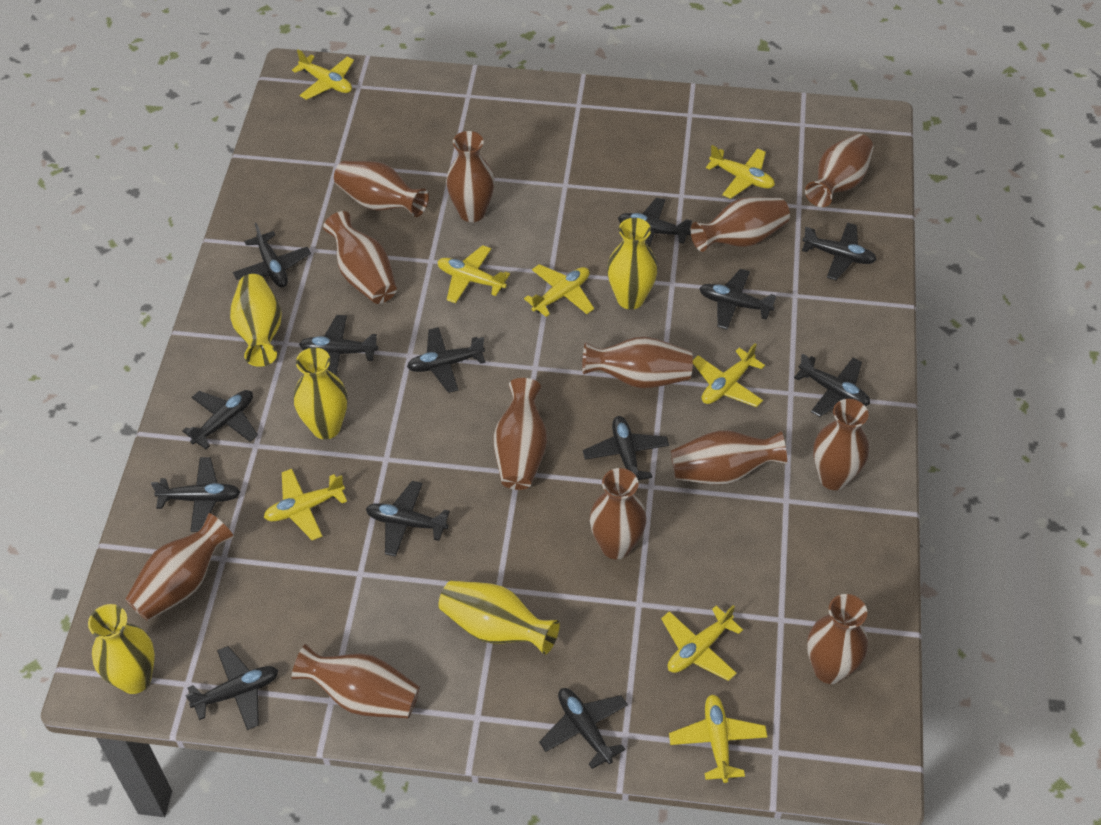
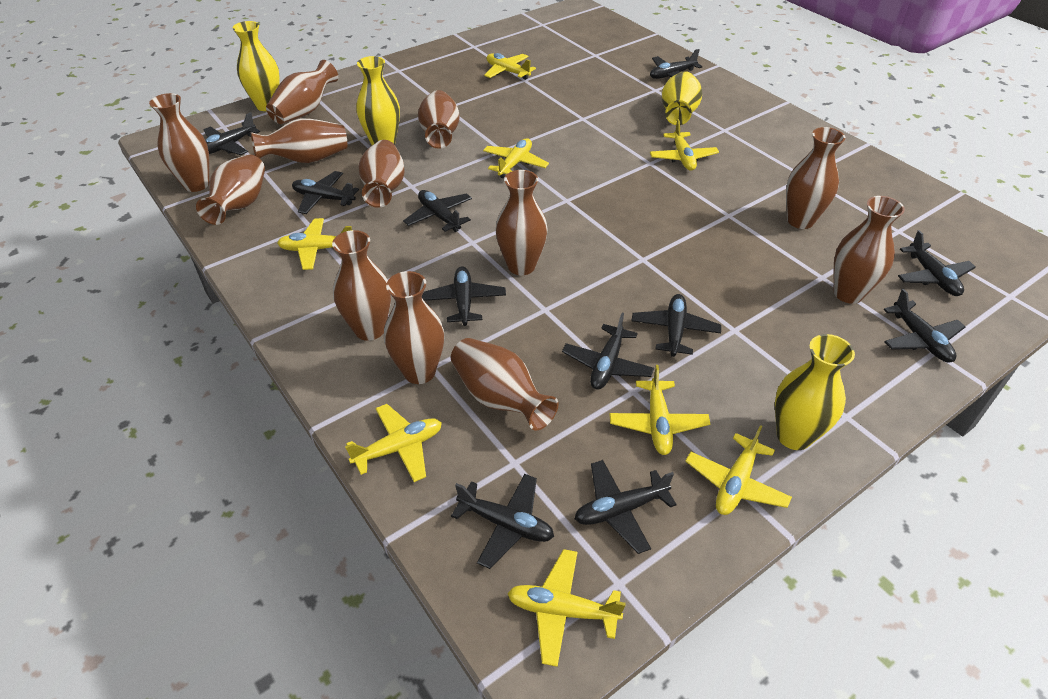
black plane: [151,457,240,532] [182,390,258,449] [185,646,278,730] [233,223,311,287] [299,315,378,375] [366,481,450,557] [407,327,486,393] [539,688,628,769] [583,416,669,480] [618,198,692,248] [699,269,776,330] [794,354,870,417] [802,222,877,280] = 13 -> [204,112,260,155] [292,171,359,214] [403,190,472,232] [422,266,506,326] [451,474,554,569] [562,313,654,390] [575,460,677,554] [632,294,721,357] [650,49,702,79] [883,289,965,363] [898,230,976,296] = 11
brown vase: [125,513,234,621] [291,644,420,718] [323,211,397,304] [334,161,429,217] [446,131,495,222] [493,378,547,490] [582,337,693,388] [590,468,646,559] [671,430,787,485] [691,197,790,252] [805,134,874,207] [807,594,868,684] [813,399,869,490] = 13 -> [149,93,209,192] [196,154,265,225] [251,118,347,163] [266,60,338,124] [332,230,391,341] [359,140,405,208] [384,271,444,384] [418,90,460,149] [451,338,559,430] [495,170,548,275] [786,127,845,229] [833,196,905,304] = 12
yellow vase: [88,604,155,694] [230,274,282,367] [293,348,348,439] [438,581,560,655] [607,218,658,309] = 5 -> [233,21,280,111] [357,56,400,145] [662,71,702,125] [775,334,855,450] = 4

